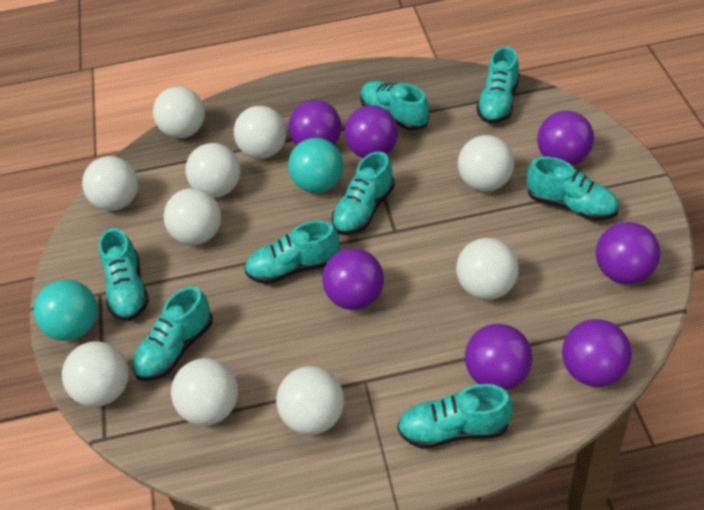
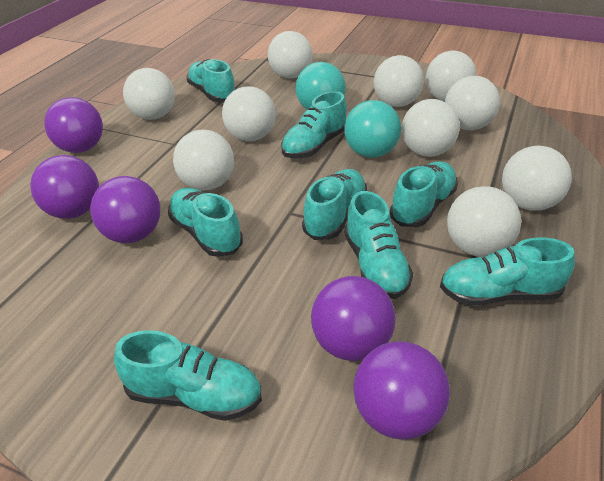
purple ball: [289,100,342,145] [322,248,384,310] [345,105,398,158] [465,324,533,390] [537,111,594,166] [562,319,632,387] [596,222,661,284] = 7 -> [30,155,99,219] [44,97,103,153] [90,176,160,243] [311,276,396,361] [353,341,450,440] = 5

